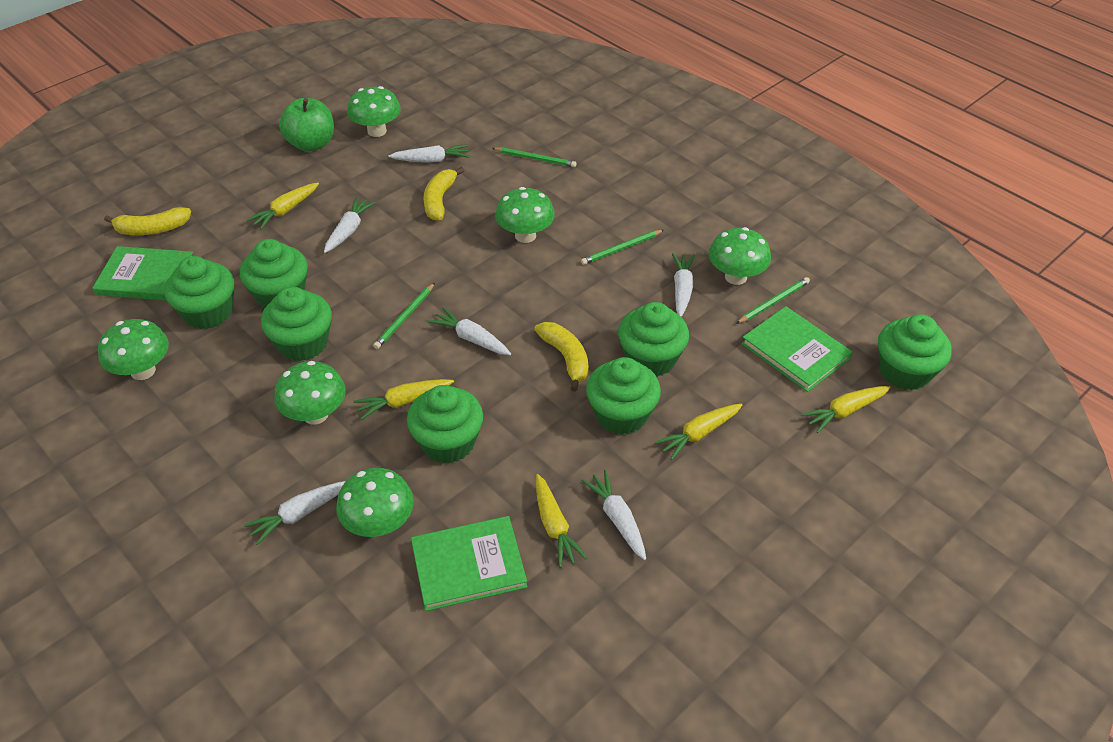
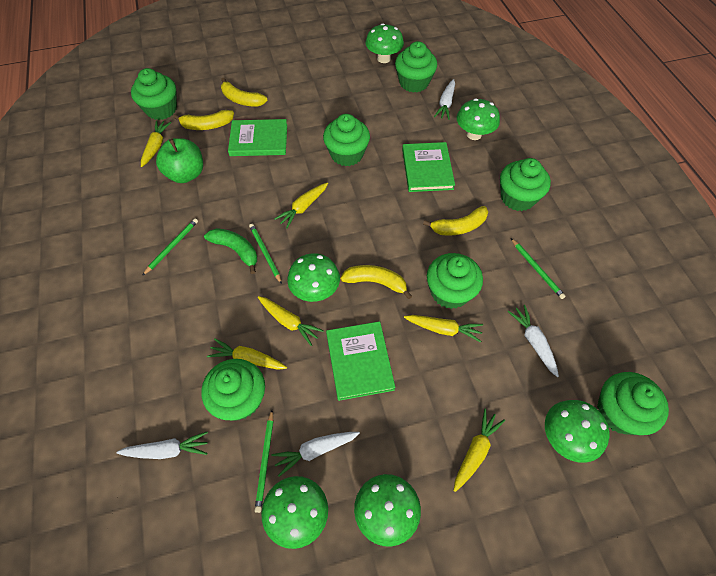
green banana: none = 0 -> [204,228,257,274] = 1
white carrot: [244,481,346,545] [324,197,376,253] [389,144,470,163] [428,307,511,355] [581,470,646,560] [672,253,695,317] = 6 -> [117,432,208,459] [271,432,360,477] [434,79,455,120] [508,305,559,377] = 4
yellow banana: [104,207,191,235] [424,167,464,221] [534,322,589,392] = 3 -> [173,110,234,130] [221,78,267,107] [340,265,412,299] [423,206,488,236] = 4
yellow carrot: [247,183,319,229] [353,379,454,420] [536,474,587,568] [655,404,742,460] [801,386,891,433] = 5 -> [141,120,171,167] [207,338,287,370] [258,296,324,346] [274,183,328,228] [404,315,483,342] [454,409,505,492] = 6

